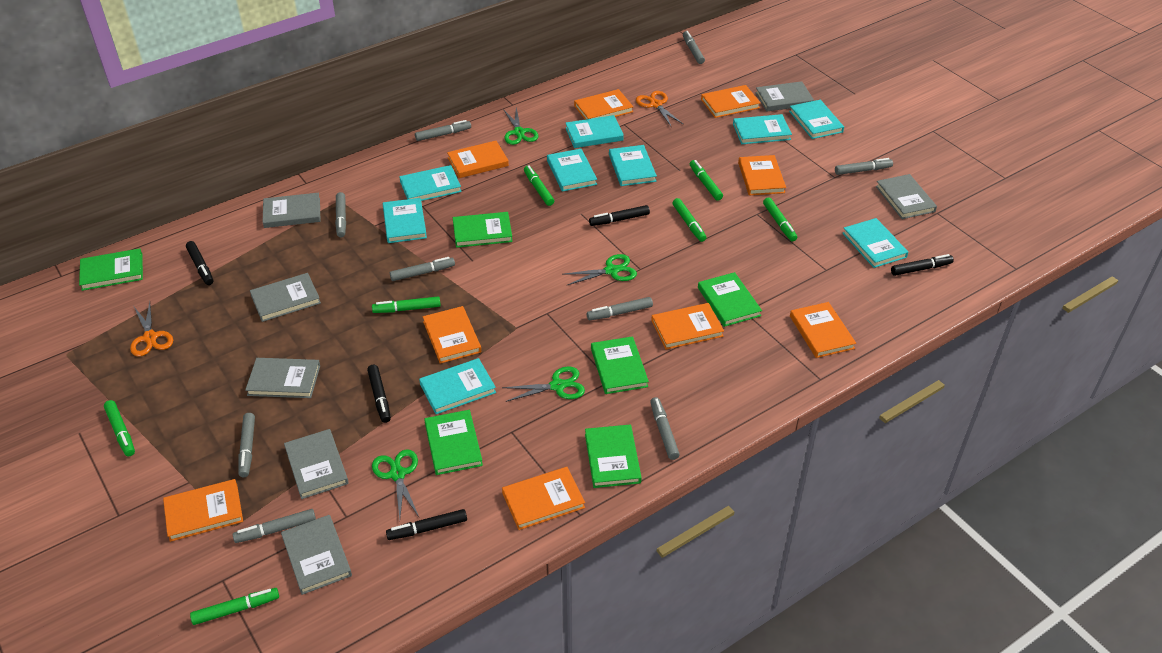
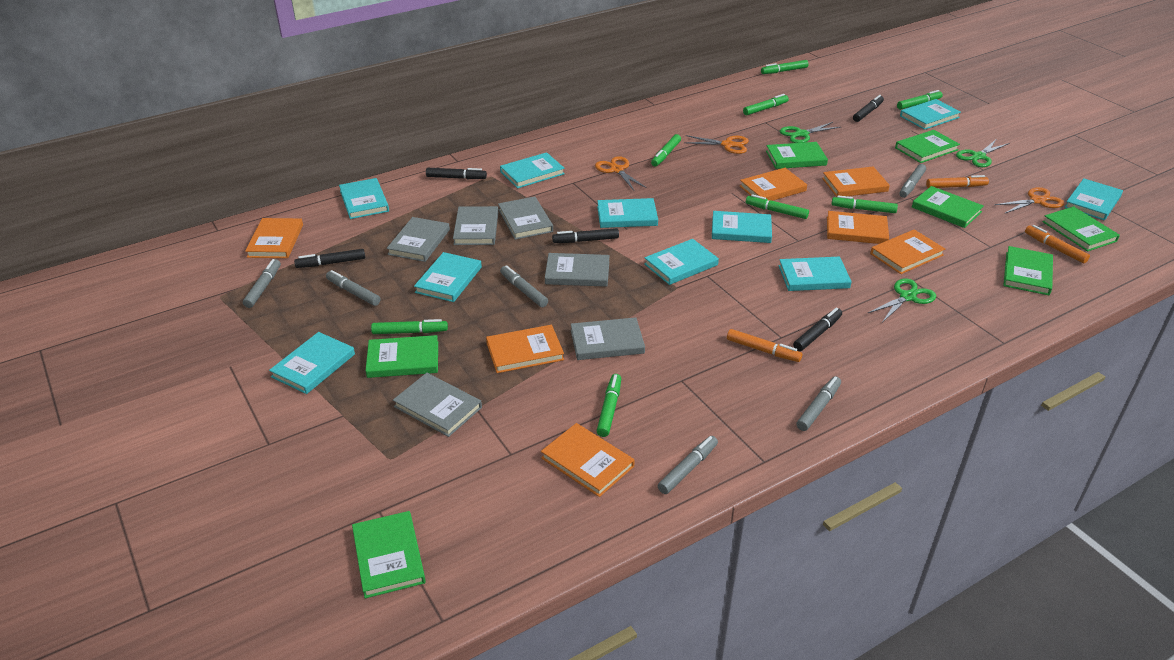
green book: [79,248,143,291] [424,410,483,475] [453,212,513,248] [585,425,642,488] [591,336,649,394] [698,272,762,327] = 6 -> [352,511,426,598] [365,335,438,378] [766,142,828,169] [895,130,960,163] [912,186,984,228] [1003,246,1053,295] [1043,206,1120,251] = 7
green marker: [104,400,135,456] [190,588,279,625] [372,297,441,313] [524,165,554,206] [673,198,706,242] [690,160,723,201] [763,197,797,242] = 7 -> [371,319,448,334] [597,374,621,437] [651,134,681,166] [743,94,789,115] [746,194,809,219] [761,60,809,74] [831,195,898,213] [897,90,943,110] = 8
green scissors: [372,449,419,519] [502,366,585,402] [503,107,538,145] [562,254,637,285] = 4 -> [780,122,841,143] [868,278,936,322] [956,140,1009,167] = 3
grey book: [245,358,320,398] [250,273,321,322] [263,193,320,228] [281,515,352,595] [284,429,349,499] [755,81,814,112] [876,174,937,219] = 7 -> [387,217,450,262] [393,373,482,437] [453,206,498,245] [498,197,553,240] [545,253,610,287] [571,317,645,360] = 6
grey marker: [233,509,316,543] [238,413,255,477] [335,192,346,237] [390,257,455,281] [415,120,471,141] [587,297,653,320] [650,397,680,460] [683,31,705,64] [835,158,893,175] = 9 -> [243,259,281,308] [326,270,381,306] [500,265,548,307] [658,436,718,494] [797,376,841,431] [899,164,926,198] = 6
orange book: [163,479,243,542] [423,306,481,364] [447,141,509,178] [502,467,585,530] [574,89,633,119] [651,303,724,350] [701,85,760,118] [738,155,786,195] [790,302,856,358] = 9 -> [245,218,303,258] [486,325,564,373] [541,423,635,497] [740,168,807,201] [822,167,890,197] [827,211,889,244] [870,229,945,274] = 7
orange marker: none = 0 -> [727,329,802,362] [926,175,989,188] [1025,225,1090,263] = 3
orange scissors: [130,302,173,356] [636,91,683,126] = 2 -> [595,156,647,191] [684,135,749,154] [994,187,1064,214] = 3
turquoise book: [383,198,427,243] [399,165,462,201] [419,358,496,414] [547,149,597,192] [566,115,624,148] [609,145,657,186] [733,114,792,144] [789,100,844,139] [842,218,908,268] = 9 -> [269,332,355,394] [339,178,389,219] [414,252,482,302] [500,152,565,188] [597,198,658,228] [644,239,719,285] [712,211,772,243] [779,257,852,291] [900,99,961,130] [1064,178,1123,221] = 10

